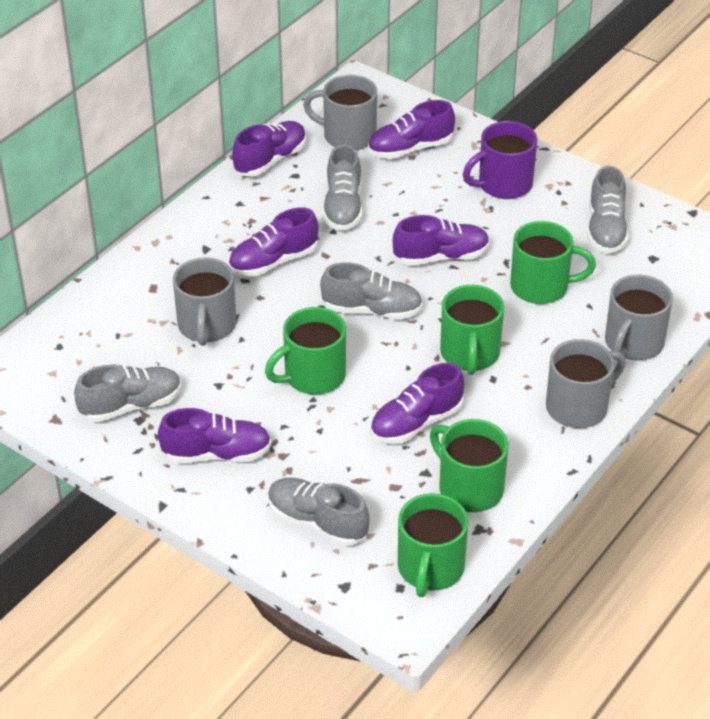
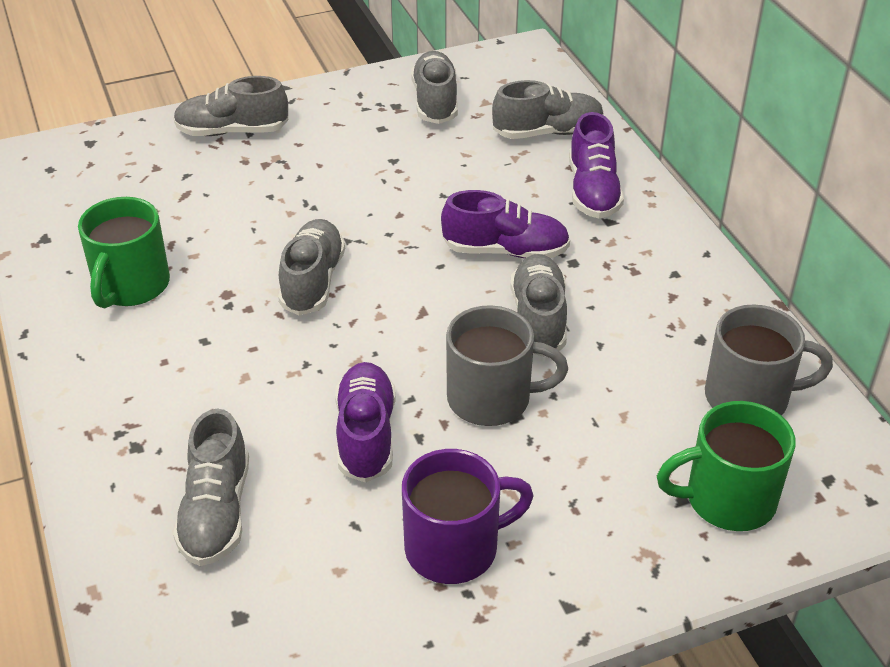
green mug: [265,307,346,394] [398,493,469,597] [430,419,508,512] [440,285,504,375] [510,221,596,304] = 5 -> [78,197,170,308] [657,401,796,531] = 2
grey mug: [173,257,236,346] [303,75,377,150] [546,339,626,428] [605,275,673,360] = 4 -> [446,305,568,426] [705,304,833,415] = 2
grey shoe: [74,365,182,422] [268,478,370,546] [320,262,423,320] [323,144,363,231] [588,166,628,254] = 5 -> [173,76,288,136] [173,409,249,566] [278,219,345,315] [411,51,458,124] [492,80,604,139] [511,254,567,357] = 6
purple shoe: [158,408,271,463] [228,207,319,277] [232,121,306,177] [368,100,455,159] [370,363,464,444] [393,215,490,266] = 6 -> [335,362,395,483] [441,190,570,258] [569,112,624,218] = 3

